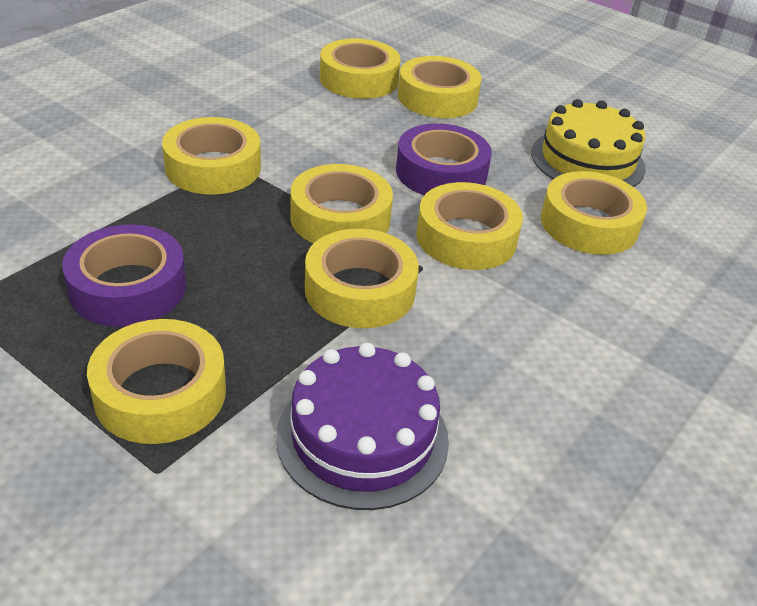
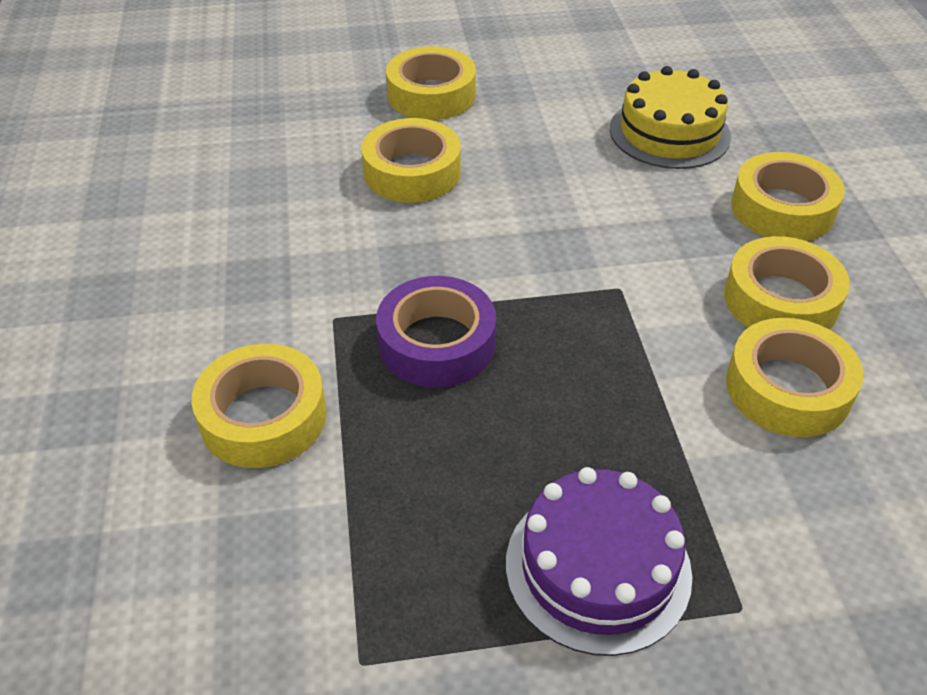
purple tape: [62,224,186,327] [396,123,492,195] = 2 -> [376,276,496,388] = 1
yellow tape: [87,319,226,444] [162,117,261,195] [291,164,393,244] [305,229,419,328] [320,38,401,99] [398,56,482,118] [416,182,523,270] [541,171,647,255] = 8 -> [192,344,327,468] [361,118,461,203] [386,47,476,120] [724,236,850,330] [726,318,863,437] [731,152,845,241] = 6

